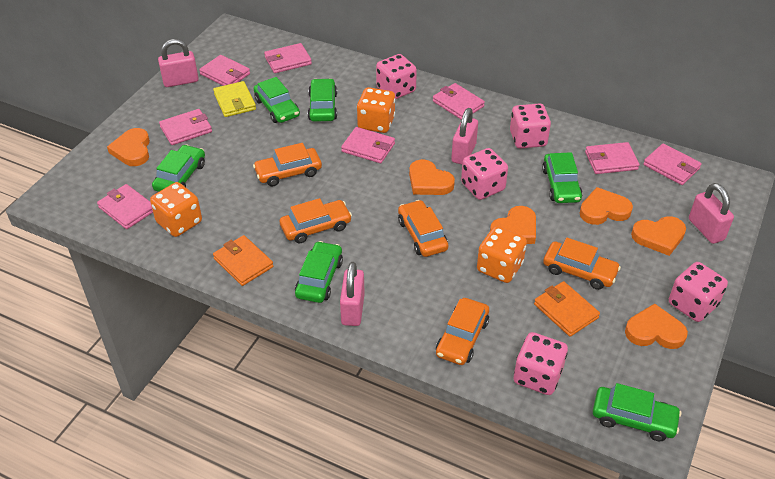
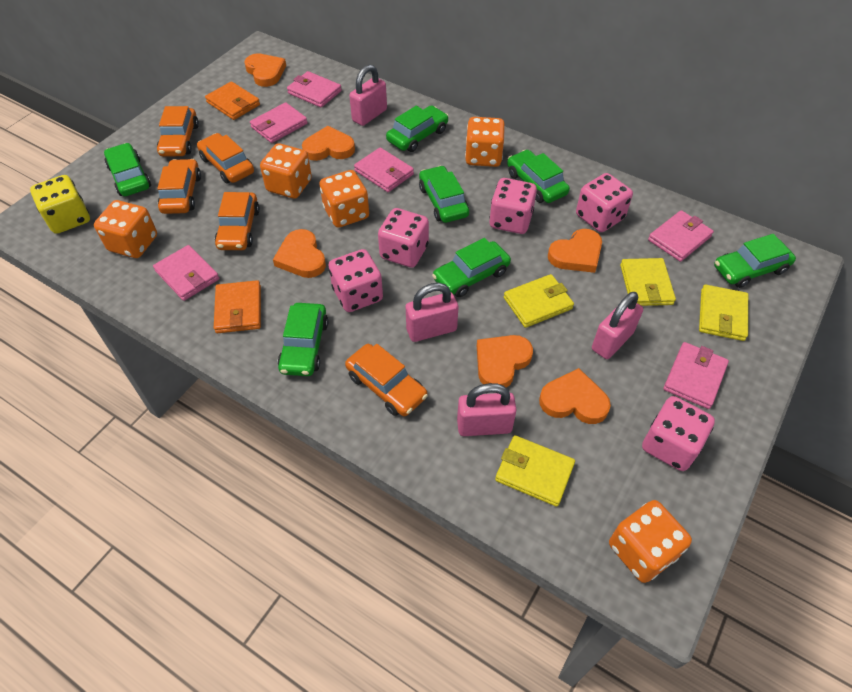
green car: [152,145,205,192] [254,77,300,123] [295,241,343,303] [308,78,337,122] [542,152,583,203] [593,383,682,441] = 6 -> [104,143,151,196] [278,303,328,376] [386,105,448,152] [419,165,469,223] [432,238,511,297] [507,150,570,203] [714,234,796,288] = 7
orange dice: [150,182,202,237] [357,87,395,133] [477,226,527,283] = 3 -> [94,200,157,258] [260,143,312,199] [319,170,369,228] [465,117,505,167] [609,500,692,583] = 5
pink wallet: [97,184,153,229] [159,109,212,145] [199,55,250,86] [264,43,312,73] [341,127,395,163] [433,83,485,120] [585,142,640,174] [643,143,702,185] = 8 -> [153,245,219,301] [250,102,307,143] [287,71,342,108] [354,147,414,192] [648,210,714,262] [663,342,729,409] = 6
yellow dice: none = 0 -> [30,175,90,234] = 1
yellow wallet: [213,81,256,117] = 1 -> [495,435,575,507] [504,274,574,328] [620,258,676,306] [699,285,748,341] = 4

